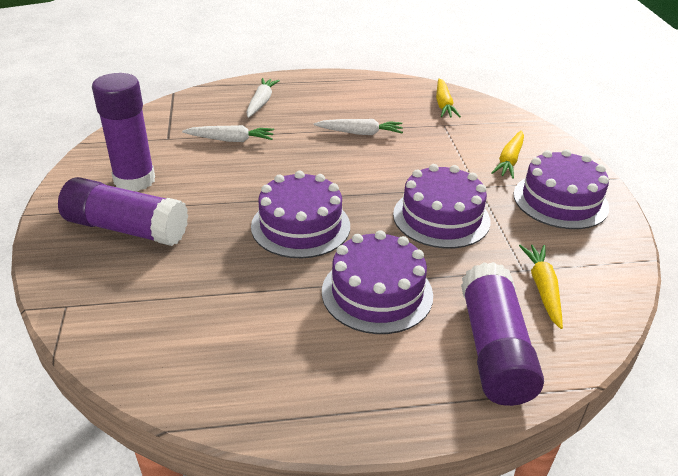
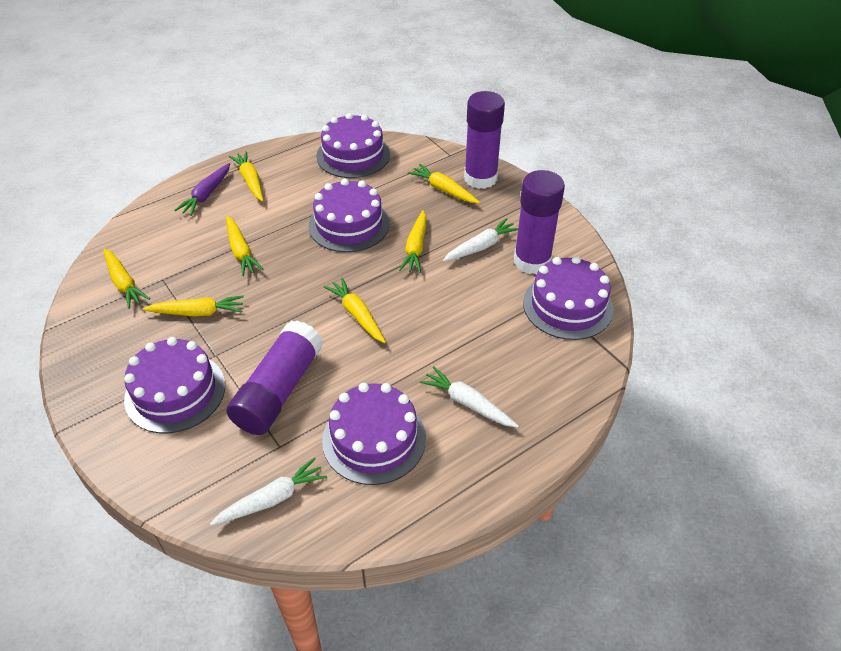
purple cake: [251,171,350,258] [322,230,433,334] [393,164,491,248] [514,149,609,229] = 4 -> [124,337,225,433] [309,179,390,252] [316,113,390,178] [322,383,426,485] [523,256,614,340] = 5
purple carrot: none = 0 -> [174,163,230,216] = 1
yellow carrot: [436,78,461,117] [491,131,524,179] [519,245,563,329] = 3 -> [103,248,150,309] [143,295,244,316] [226,216,263,276] [229,151,263,202] [324,278,386,343] [399,210,426,273] [408,164,480,203] = 7

